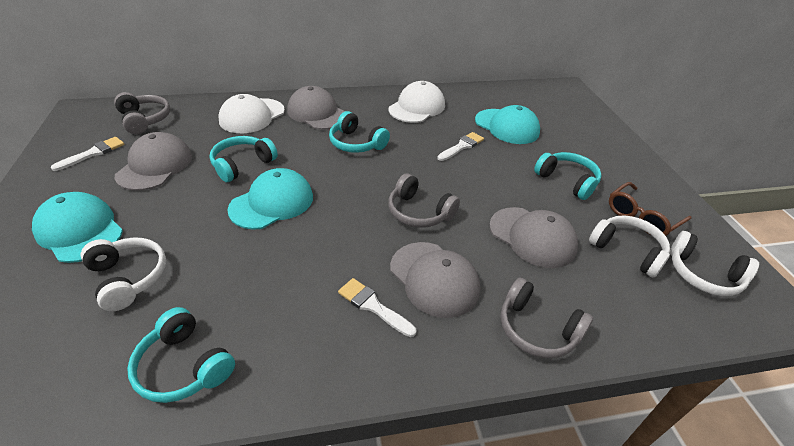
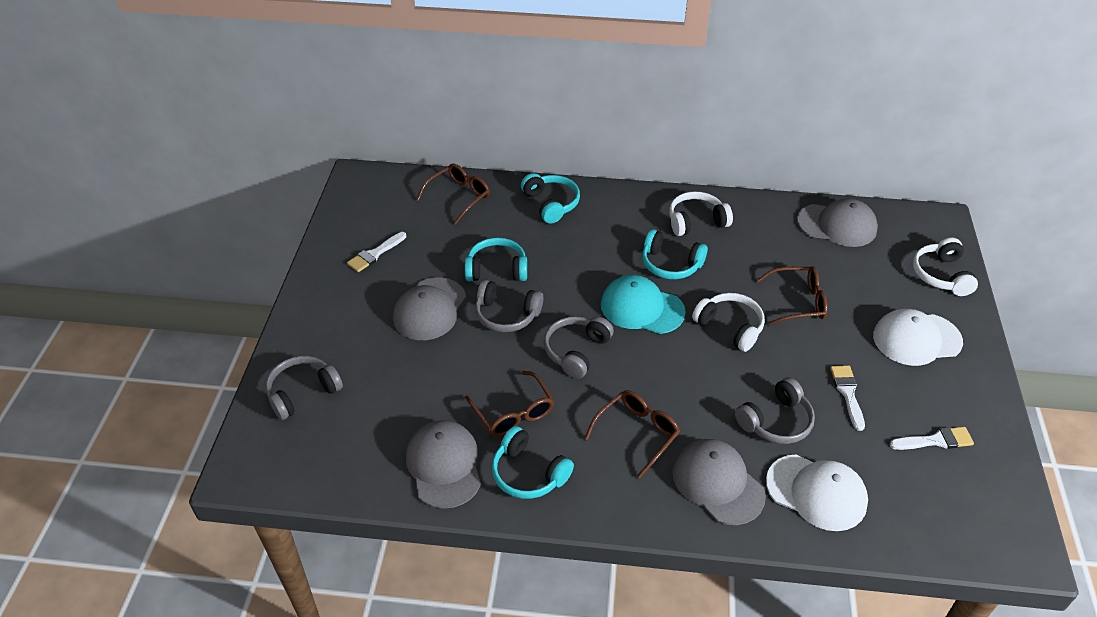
brown glasses: [609,182,692,236] = 1 -> [416,163,490,224] [465,371,554,437] [584,390,680,478] [757,266,828,325] = 4
grey headphones: [114,92,170,134] [388,174,460,228] [500,277,593,358] = 3 -> [265,356,343,420] [475,280,543,333] [544,316,614,379] [735,377,815,444] = 4
turquoise cap: [32,192,123,263] [228,168,313,230] [475,105,540,144] = 3 -> [601,275,686,334] = 1

